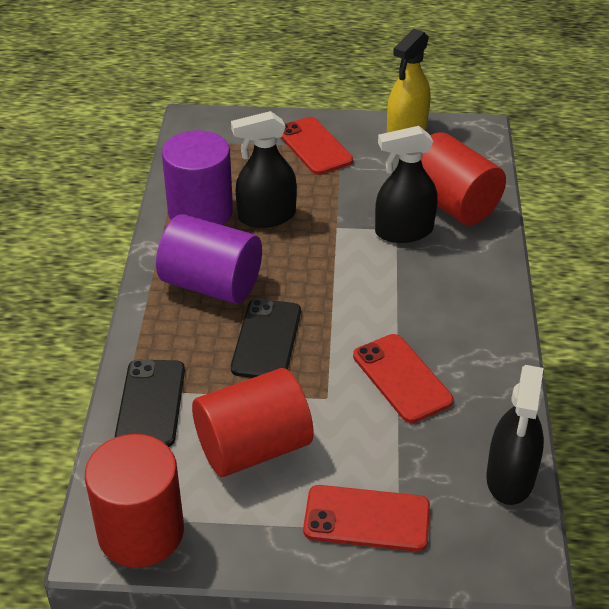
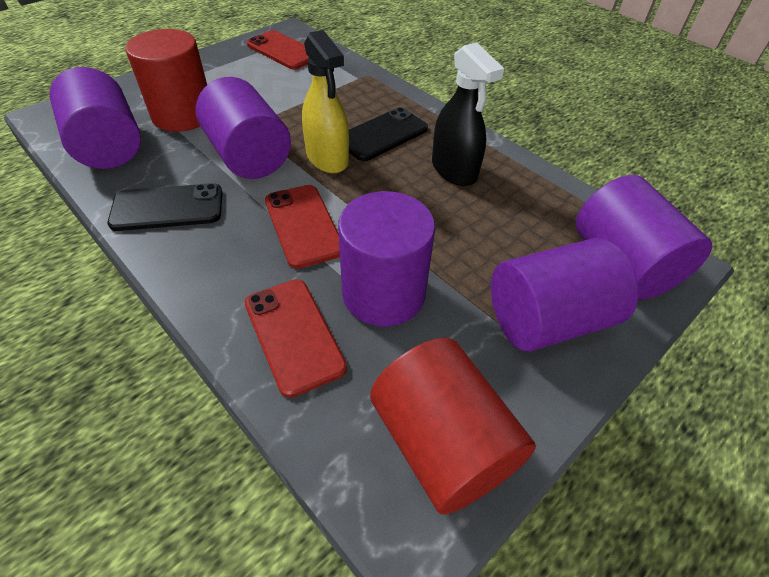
black spray bottle: [231,111,297,228] [375,126,438,243] [486,365,544,505] = 3 -> [432,42,504,186] = 1
purple cylinder: [156,214,262,304] [162,131,233,225] = 2 -> [50,67,141,169] [196,77,291,179] [338,191,435,326] [491,238,638,352] [575,175,713,299] = 5
red cylinder: [85,434,184,568] [192,368,314,477] [421,132,506,225] = 3 -> [125,29,207,132] [370,338,536,515] = 2

